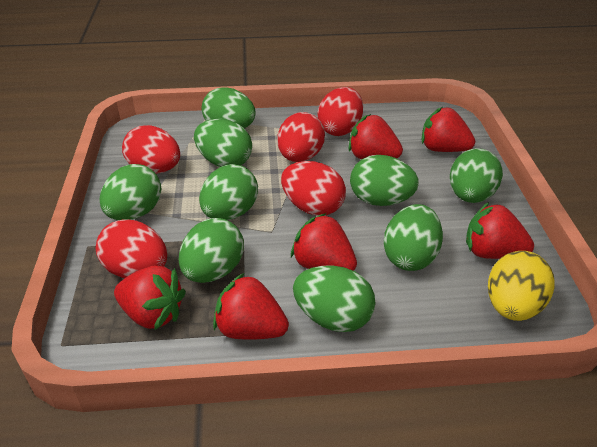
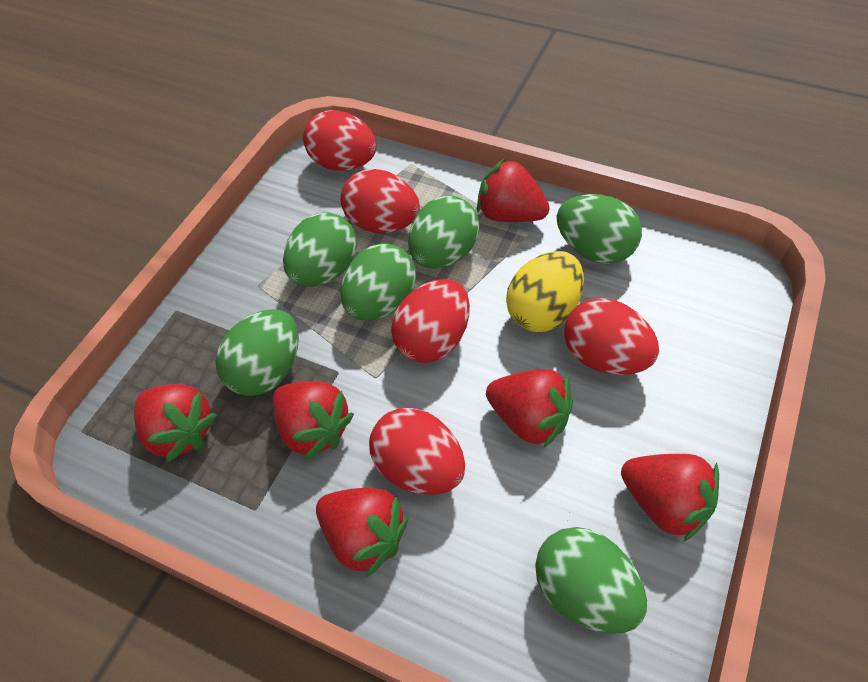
green egg: [100,164,161,220] [179,218,244,283] [194,119,252,167] [199,164,258,220] [202,87,256,128] [293,266,376,332] [350,155,419,206] [384,204,443,271] [450,148,503,203] = 9 -> [215,309,299,396] [283,212,357,287] [340,243,416,321] [408,196,479,269] [535,527,647,634] [556,194,642,264] = 6

